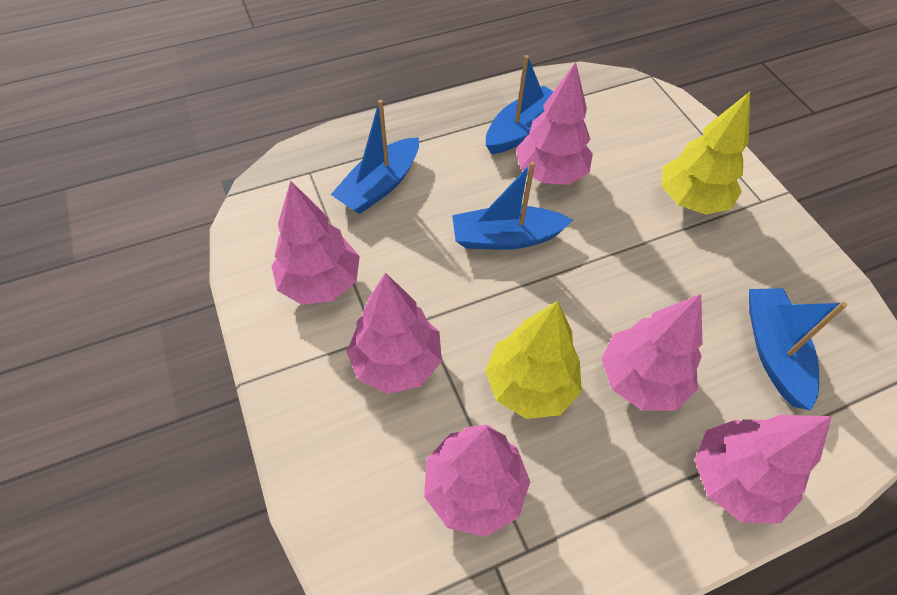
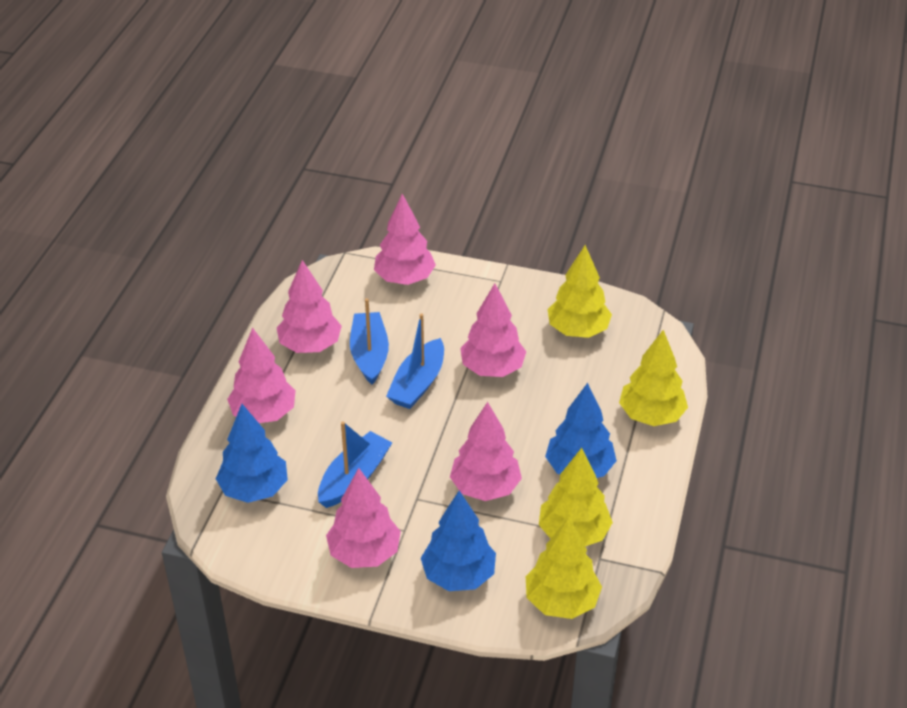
blue boat: [331,100,419,214] [452,162,573,250] [486,55,554,154] [749,288,847,410] = 4 -> [318,421,393,508] [350,298,389,385] [386,313,444,409] = 3
blue tree: none = 0 -> [216,404,288,503] [421,491,496,591] [545,383,617,478] = 3
yellow tree: [485,301,582,419] [661,92,750,215] = 2 -> [526,517,602,619] [539,448,613,546] [548,245,612,338] [619,330,688,426] = 4

